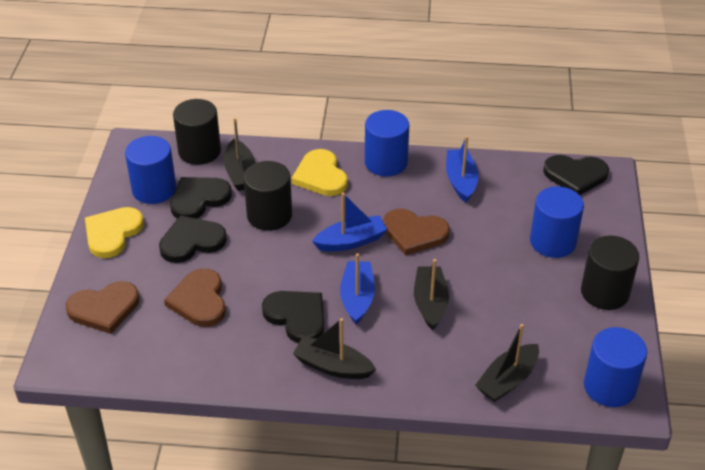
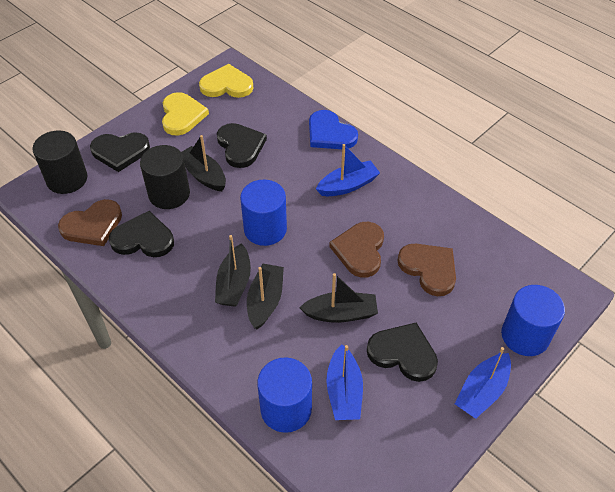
black cylinder: [173,99,221,165] [244,161,292,231] [581,236,639,310] = 3 -> [32,130,87,194] [140,145,190,209] = 2
blue cylinder: [125,136,176,204] [365,110,409,176] [530,186,584,258] [584,327,647,407] = 4 -> [240,180,287,246] [257,358,312,433] [501,285,565,356] = 3
blue heart: none = 0 -> [309,110,358,149] = 1

